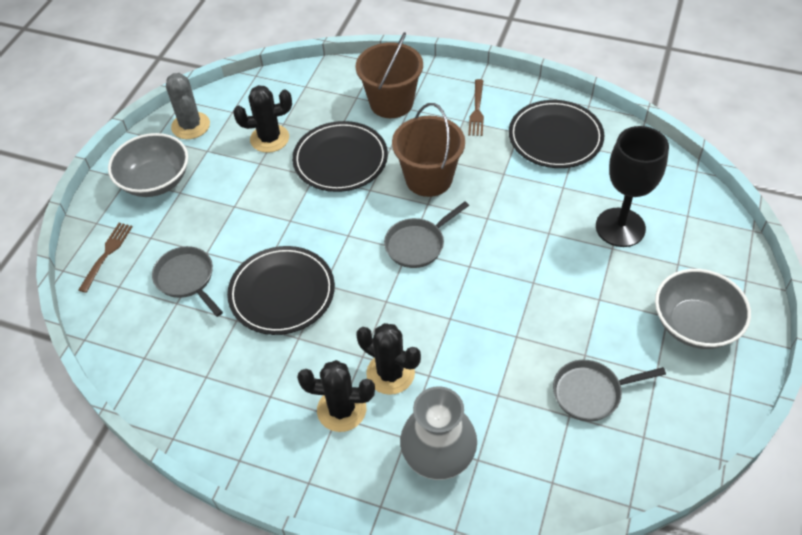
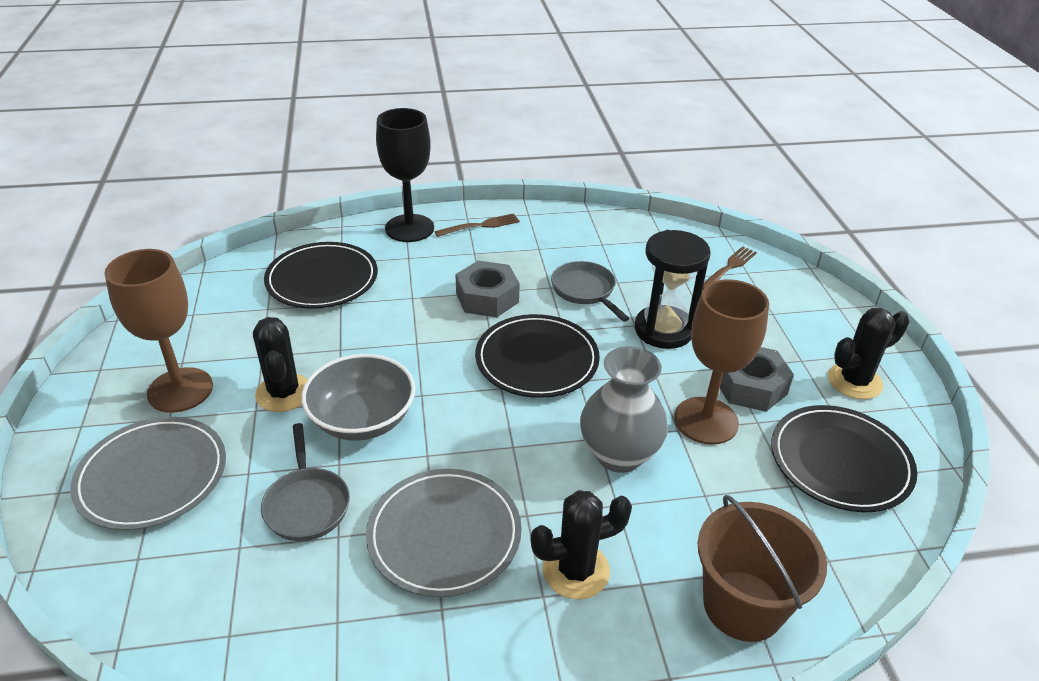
black hourglass: none = 0 -> [635,230,711,349] = 1
brown bucket: [356,32,423,118] [392,103,465,197] = 2 -> [698,495,827,642] = 1
brown goblet: none = 0 -> [105,249,213,413] [674,279,769,445] = 2
grey bowl: [108,133,188,197] [655,269,751,349] = 2 -> [301,354,415,441] = 1
grey cactus: [166,73,210,139] = 1 -> none = 0
grey nut: none = 0 -> [455,261,520,317] [720,347,794,412] = 2
grey pan: [152,246,223,317] [384,202,469,268] [553,360,666,421] = 3 -> [261,423,350,541] [551,261,630,322] = 2
grey plate: none = 0 -> [70,417,226,530] [366,469,522,597] = 2

